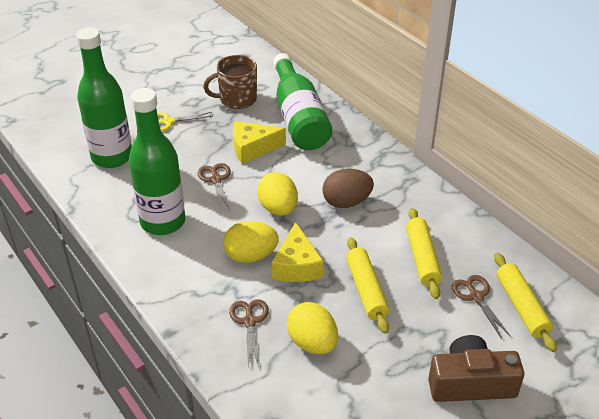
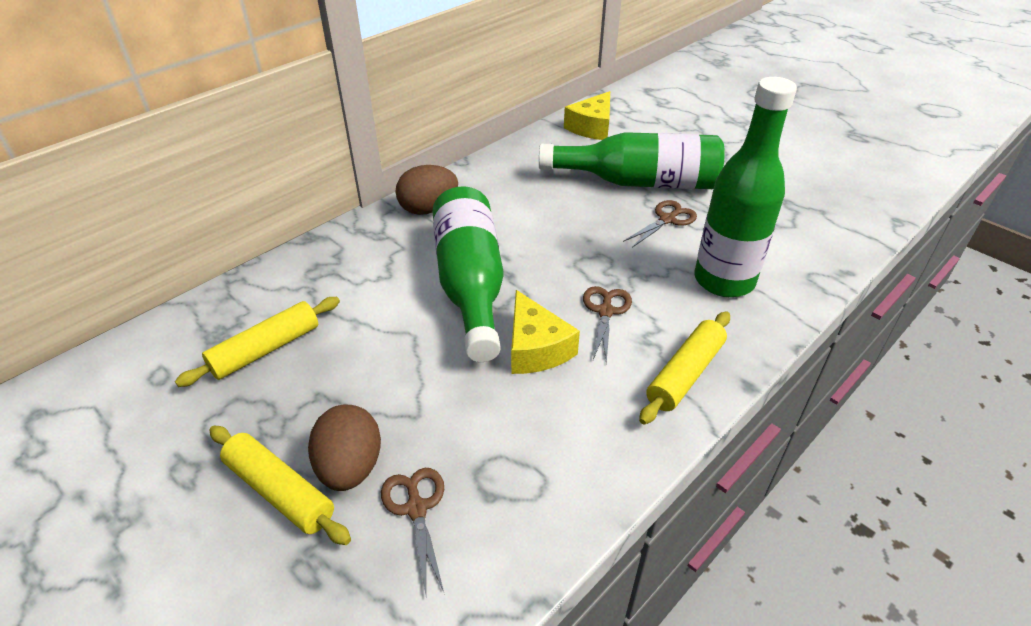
brown camera: [428,335,524,402] = 1 -> none = 0
brown egg: [322,169,374,208] = 1 -> [308,405,381,491] [395,165,458,215] = 2
brown mug: [203,55,257,109] = 1 -> none = 0
yellow egg: [223,221,279,263] [257,172,298,216] [286,302,338,354] = 3 -> none = 0
yellow scissors: [157,112,212,132] = 1 -> none = 0

